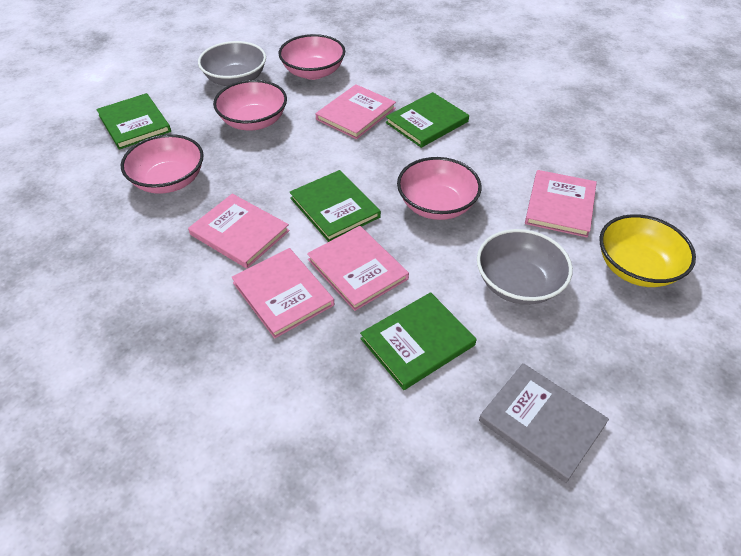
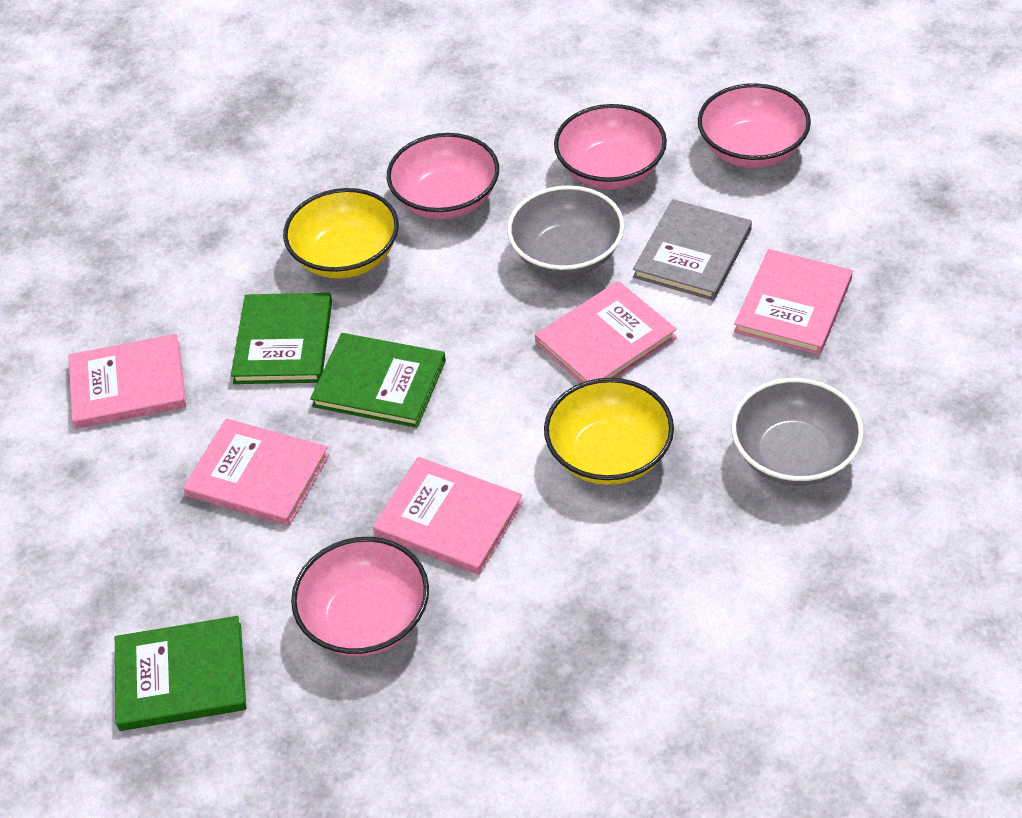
green book: [96,93,171,150] [290,170,381,242] [360,292,476,390] [386,92,469,148] = 4 -> [115,616,246,731] [231,293,332,384] [310,333,446,428] = 3
yellow bowl: [599,214,696,287] = 1 -> [283,188,399,279] [544,378,674,485] = 2

